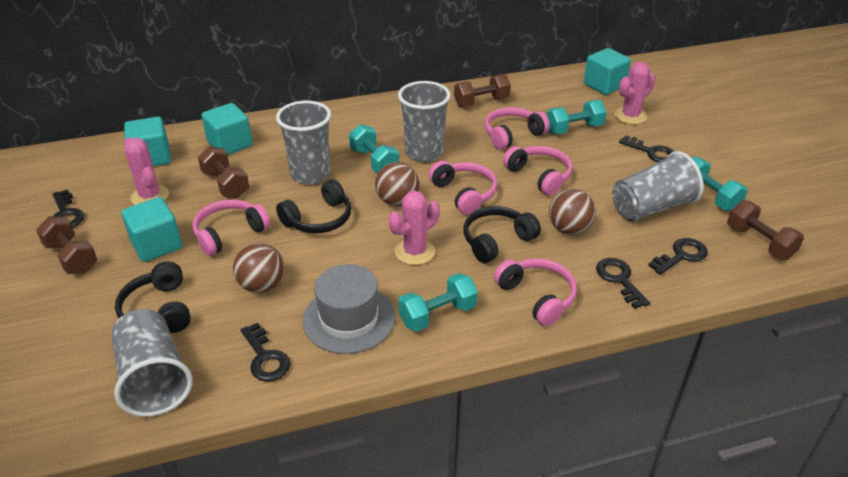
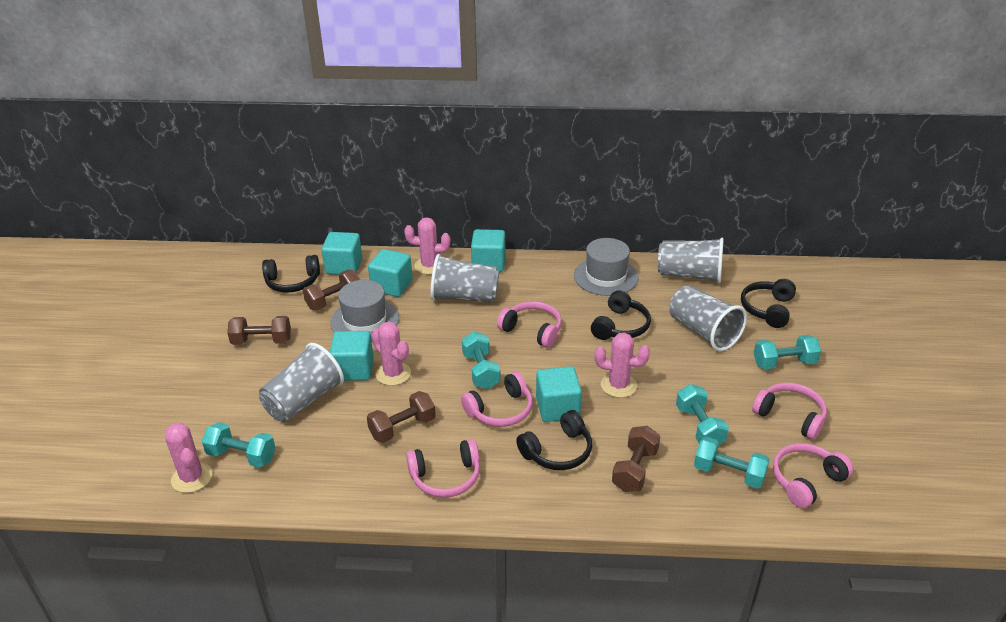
black headphones: [115,261,191,333] [276,179,351,233] [463,206,541,263] = 3 -> [262,255,320,292] [516,410,592,470] [591,290,651,340] [741,279,796,328] = 4
black key: [53,189,84,227] [241,323,290,382] [596,258,650,309] [619,135,675,162] [648,238,708,275] = 5 -> none = 0
brown ball: [233,243,284,293] [375,162,419,206] [549,189,596,235] = 3 -> none = 0
grey hat: [303,264,395,354] = 1 -> [330,280,399,341] [574,238,639,296] = 2
pink cactus: [124,138,169,205] [389,191,440,265] [614,62,656,124] = 3 -> [165,422,213,493] [371,321,411,386] [404,217,451,274] [595,333,650,398] = 4
turquoise cube: [121,197,182,262] [124,117,171,167] [201,103,253,155] [584,48,631,95] = 4 -> [322,232,362,275] [330,331,374,381] [368,249,413,297] [471,229,505,272] [536,366,582,422] = 5
turquoise dumbbell: [349,125,399,173] [398,273,478,332] [546,100,607,134] [692,157,748,212] = 4 -> [202,422,276,468] [462,332,501,389] [676,384,729,445] [694,437,770,489] [754,335,821,369] = 5

